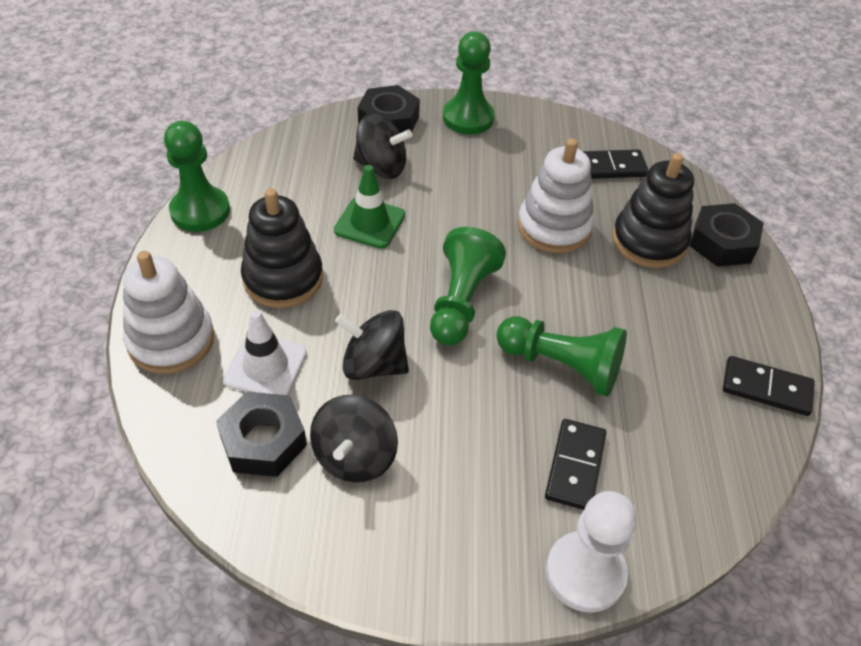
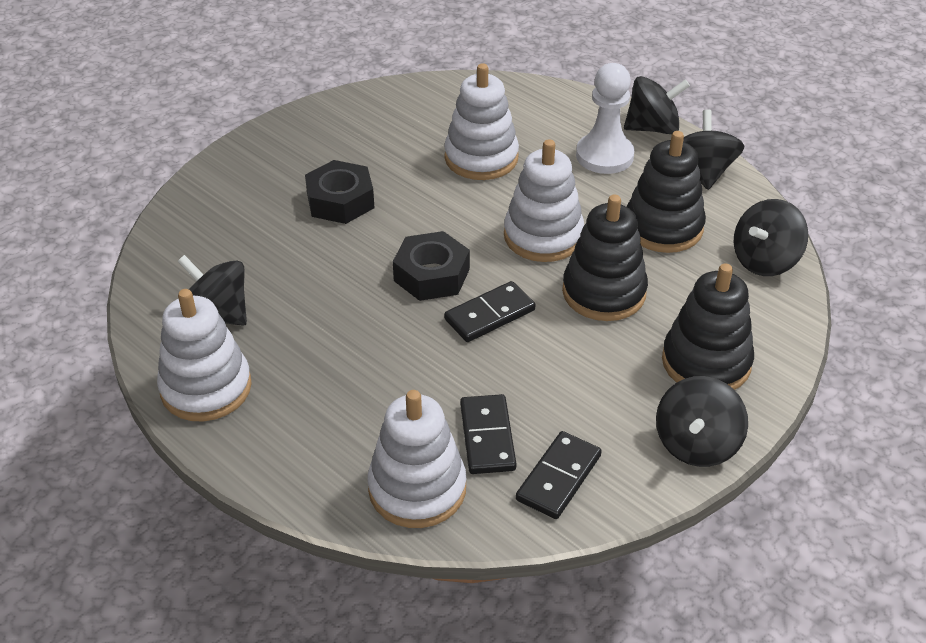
black nut: [216,391,307,477] [358,85,420,133] [690,203,764,267] = 3 -> [305,160,375,224] [393,231,470,301] = 2
black spinning top: [310,395,398,483] [335,310,409,380] [353,113,412,179] = 3 -> [177,255,247,326] [624,76,690,134] [656,376,748,467] [683,109,745,190] [734,199,808,276] = 5
black stacking toy: [241,188,323,308] [612,153,694,268] = 2 -> [562,194,648,321] [627,131,706,253] [662,263,754,390] = 3
green pawn: [164,121,230,232] [430,227,506,345] [443,31,495,134] [496,316,627,397] = 4 -> none = 0
green traffic cone: [334,165,405,249] = 1 -> none = 0
white stacking toy: [123,251,214,374] [518,138,594,253] = 2 -> [157,289,252,421] [368,390,467,528] [444,63,519,180] [504,139,584,262] = 4
white traffic cone: [224,310,307,395] = 1 -> none = 0

